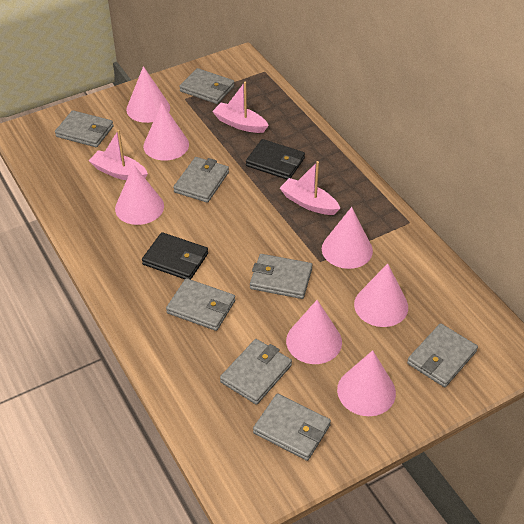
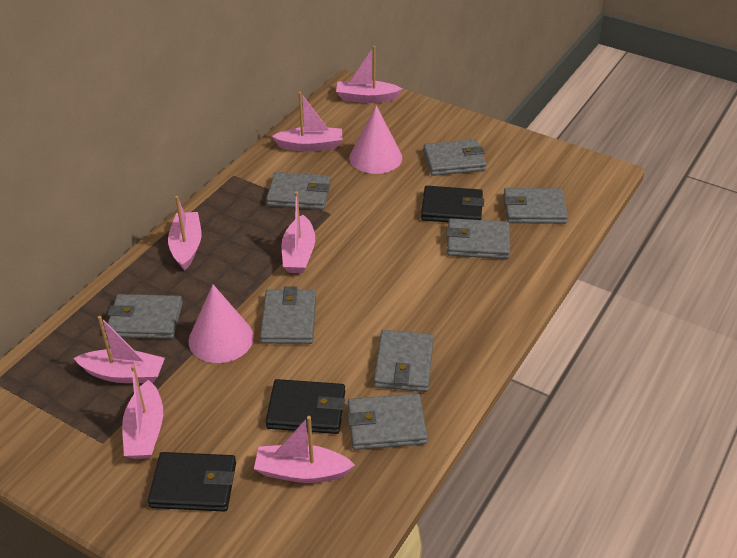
black wallet: [142,232,208,280] [246,139,305,180] = 2 -> [148,452,236,512] [266,379,345,434] [421,186,484,222] = 3
pink boat: [89,130,148,180] [212,82,269,133] [280,161,341,215] = 3 -> [74,316,165,383] [122,365,163,459] [168,196,201,270] [254,416,355,483] [272,92,343,151] [281,191,315,273] [336,45,403,103] = 7
pink cone: [115,164,164,225] [126,66,170,123] [143,103,189,161] [286,300,342,364] [322,207,373,269] [337,350,396,416] [354,263,408,327] = 7 -> [189,284,254,363] [349,105,402,174] = 2

